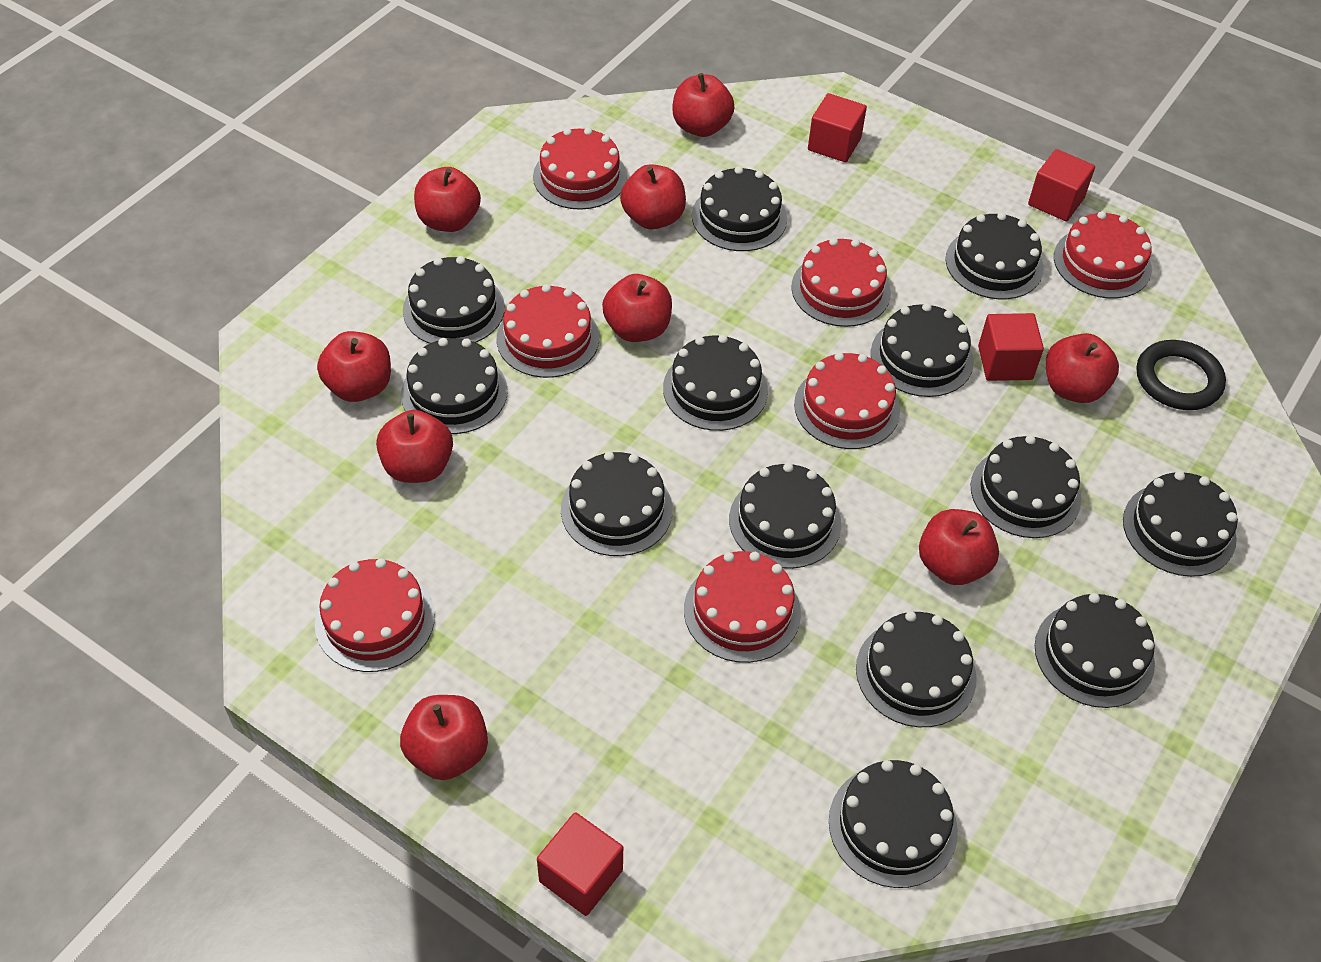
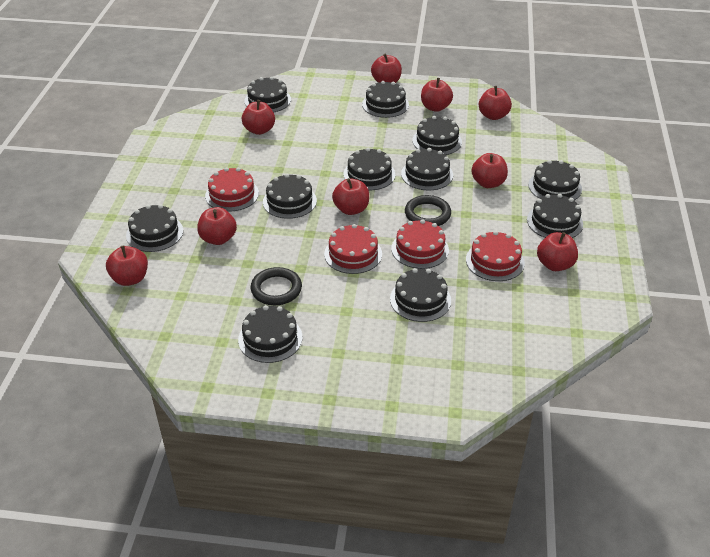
black cake: [401,338,508,434] [403,256,505,344] [561,451,673,556] [663,334,768,431] [692,166,787,251] [729,463,841,569] [829,760,958,888] [856,611,977,727] [871,303,974,397] [946,212,1044,299] [971,435,1081,538] [1035,593,1155,708] [1123,471,1238,577] = 13 -> [126,204,183,252] [238,305,303,363] [245,77,291,112] [263,174,317,219] [343,148,395,190] [362,81,409,118] [390,268,451,322] [401,148,453,191] [412,116,462,155] [527,194,583,238] [528,160,582,200] = 11
black ring: [1137,340,1226,410] = 1 -> [251,267,302,305] [405,195,451,226] = 2
red cake: [315,558,435,672] [497,284,599,378] [533,127,627,210] [684,551,801,663] [791,238,891,327] [794,352,900,449] [1054,211,1152,298] = 7 -> [205,167,259,212] [324,224,382,274] [391,219,449,269] [466,231,525,281] = 4
red cube: [537,812,623,916] [808,93,867,162] [978,313,1044,381] [1028,149,1095,222] = 4 -> none = 0

